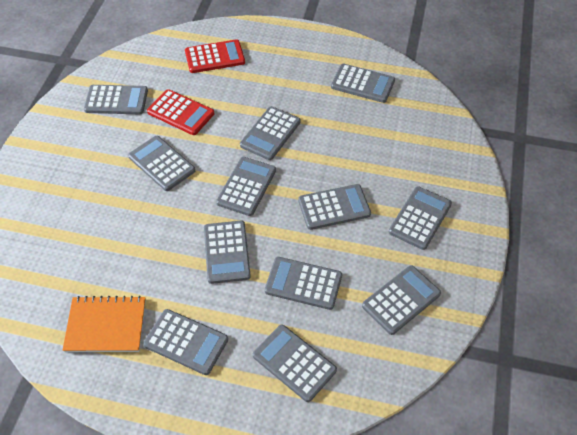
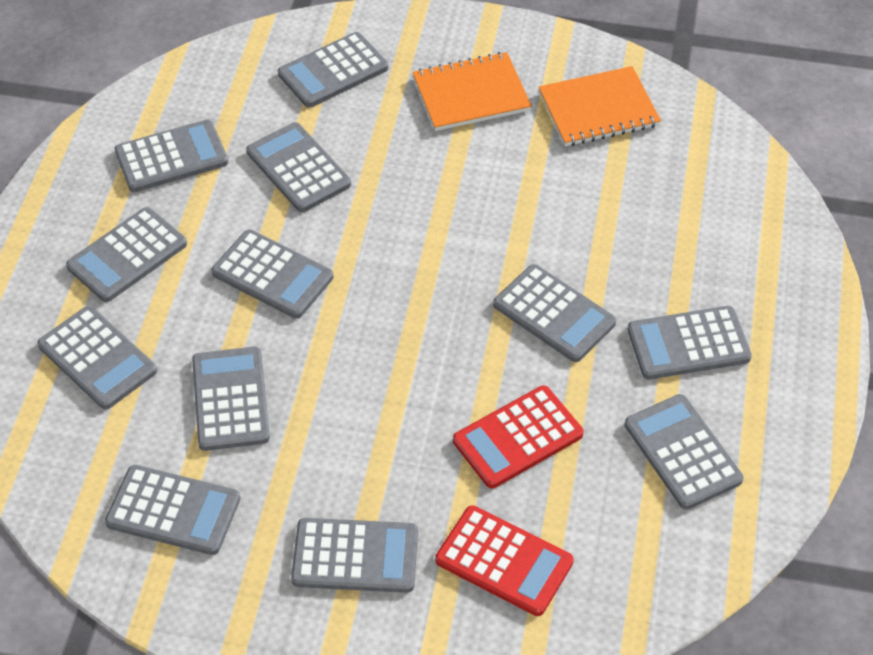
orange notebook: [63,296,146,352] = 1 -> [412,52,532,131] [539,66,661,146] = 2

